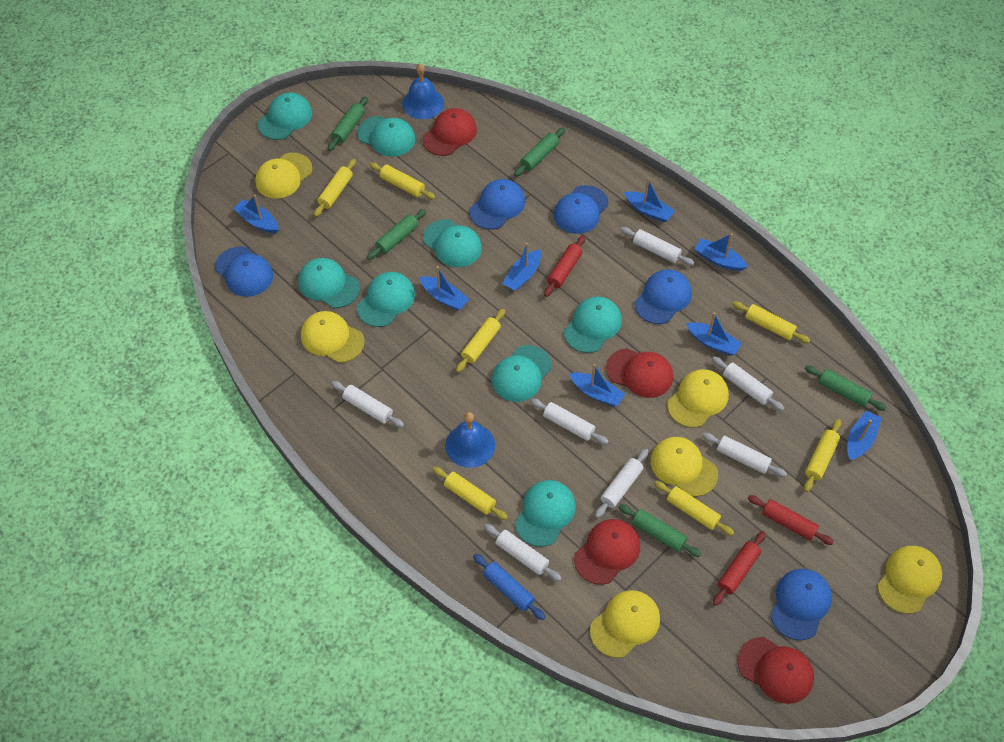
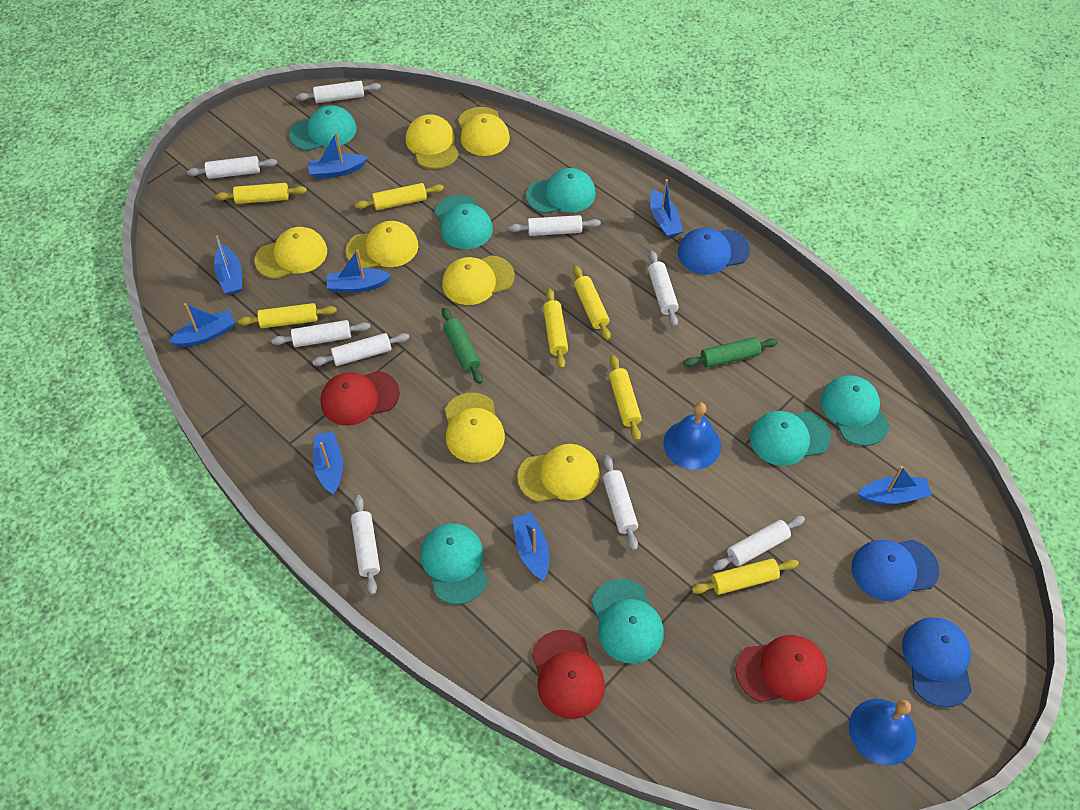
blue cap: [215,246,273,297] [469,179,525,229] [554,185,608,234] [634,270,692,324] [771,569,832,640] = 5 -> [678,228,750,275] [852,539,939,601] [902,617,972,708] = 3
blue rolling pin: [473,554,545,620] = 1 -> none = 0
green rolling pin: [328,96,368,151] [367,209,427,260] [514,128,565,176] [619,504,701,557] [805,365,887,411] = 5 -> [442,308,483,384] [683,337,778,368] = 2
red cap: [422,108,477,156] [574,519,640,585] [606,348,673,398] [738,637,814,704] = 4 -> [320,371,400,426] [532,630,605,719] [735,635,827,702] = 3
red rolling pin: [544,236,585,297] [713,531,766,606] [748,495,834,545] = 3 -> none = 0
turquoise cap: [258,92,312,140] [298,258,360,308] [357,116,415,157] [357,272,415,327] [423,219,482,267] [492,345,552,402] [515,480,576,547] [564,297,622,353] = 8 -> [289,105,357,151] [420,523,488,605] [435,195,493,249] [526,168,596,214] [591,579,664,664] [750,411,831,466] [821,375,889,446] = 7
white rolling pin: [331,381,404,427] [484,524,562,581] [530,399,609,444] [595,449,649,518] [621,227,694,266] [702,433,787,477] [712,357,785,411] = 7 -> [187,156,277,179] [271,320,370,347] [296,80,381,103] [312,333,410,366] [351,495,380,595] [509,215,601,236] [603,455,638,551] [648,251,679,327] [712,516,805,570] = 9
yellow cap: [255,153,313,199] [301,311,365,363] [590,590,660,658] [651,437,718,497] [667,369,729,428] [877,546,942,614] = 6 -> [254,227,327,279] [346,221,418,268] [405,114,459,169] [442,255,515,305] [445,393,505,463] [458,107,510,156] [517,444,600,502] = 7

